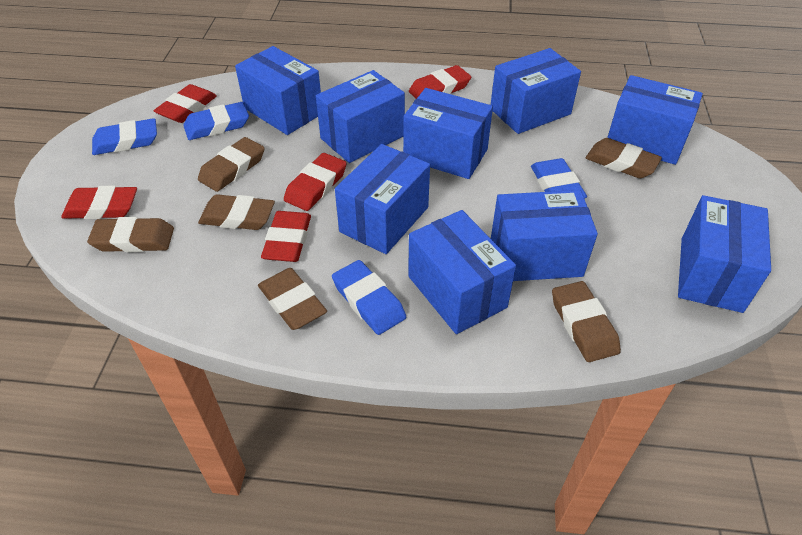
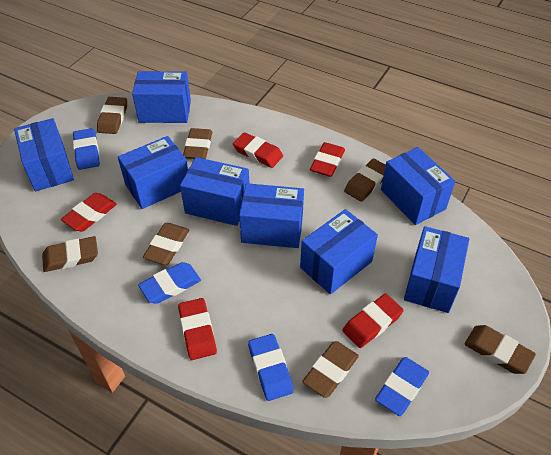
blue box: [235,46,321,135] [316,70,405,163] [335,144,430,254] [403,88,493,179] [408,210,516,334] [491,48,581,134] [491,190,598,281] [607,75,703,165] [678,195,771,313] = 9 -> [14,118,74,191] [118,136,188,209] [132,71,191,123] [180,157,249,226] [239,183,304,248] [300,209,378,294] [381,147,455,225] [404,226,469,313] = 8
brown eraser: [87,217,174,252] [198,137,265,192] [198,194,275,230] [258,268,327,330] [552,281,621,362] [586,138,662,178] = 6 -> [42,236,98,272] [97,97,127,134] [143,223,189,265] [183,128,212,159] [302,341,359,398] [344,158,386,202] [465,325,536,374] = 7

